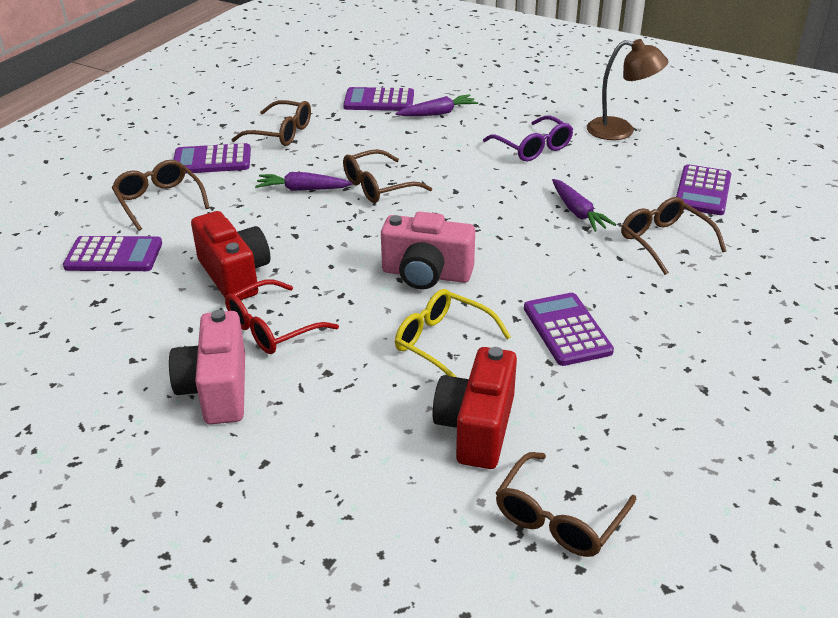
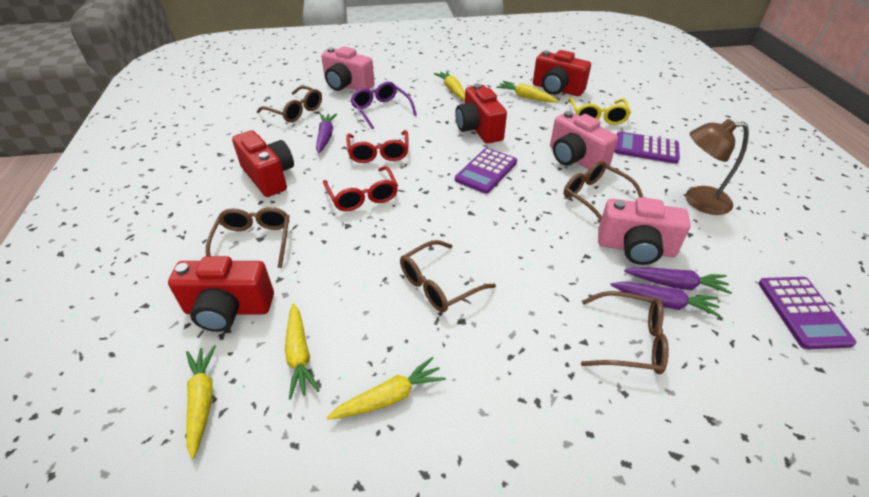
pink camera: [169,310,245,424] [381,212,475,289] = 2 -> [321,46,375,91] [550,111,618,170] [598,197,691,265] = 3
purple calculator: [63,236,162,271] [173,143,251,174] [343,87,414,111] [524,293,614,366] [676,164,731,215] = 5 -> [455,148,517,194] [614,132,680,164] [758,277,856,349] = 3
red camera: [191,211,270,300] [432,347,517,469] = 2 -> [168,256,274,332] [232,130,294,197] [455,83,507,144] [533,50,591,96] = 4
red glasses: [225,280,339,354] = 1 -> [323,166,398,211] [346,130,409,163] = 2
yellow carrot: none = 0 -> [186,345,216,459] [285,303,320,399] [326,357,446,420] [434,71,465,100] [496,81,558,103] = 5

